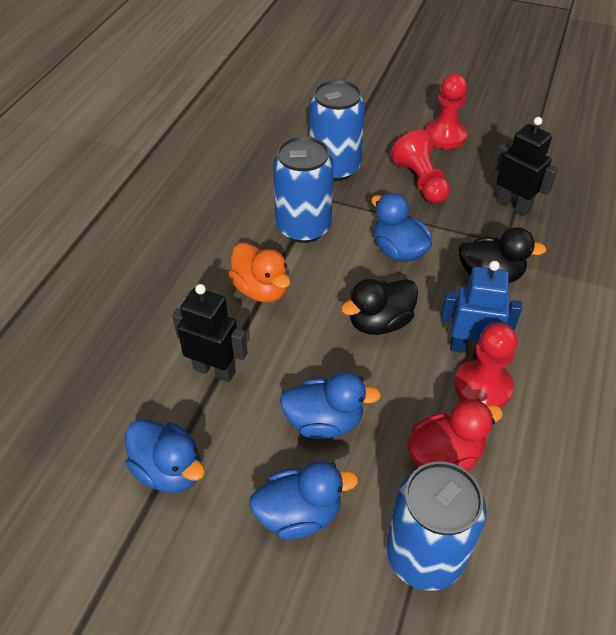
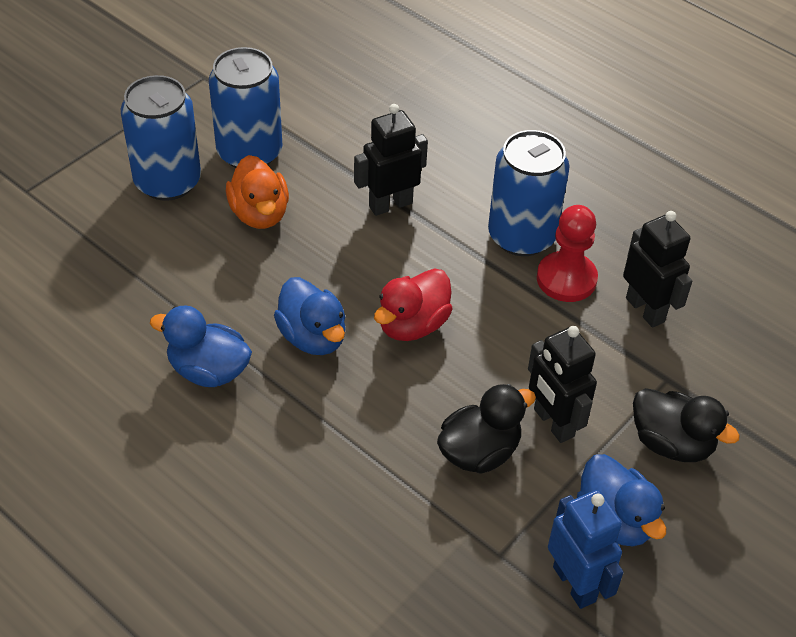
black robot: [172,284,248,382] [494,117,558,216] = 2 -> [354,104,428,216] [528,326,597,443] [623,211,692,328] = 3
blue duck: [125,419,205,493] [249,461,358,540] [280,372,381,439] [371,193,432,262] = 4 -> [150,305,252,387] [274,277,346,355] [577,454,666,547] = 3
red pawn: [391,130,450,204] [425,74,467,149] [455,322,517,408] = 3 -> [537,205,598,302] = 1

